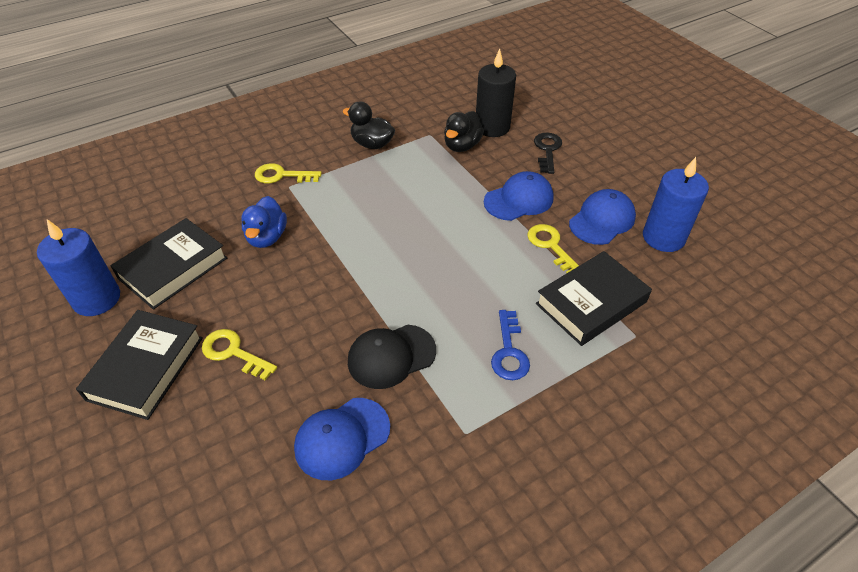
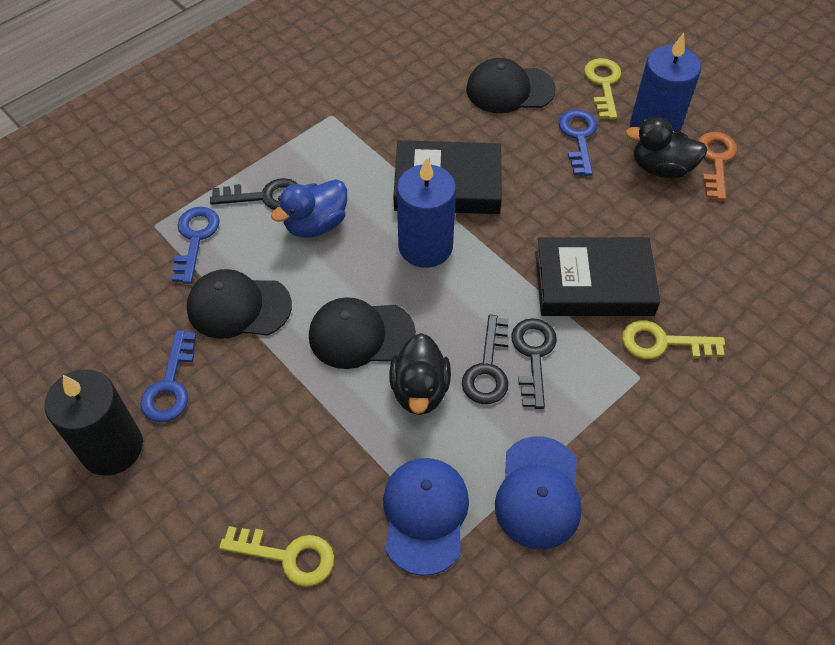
black book: [76,310,203,420] [110,218,227,310] [536,251,652,346] = 3 -> [393,140,502,214] [535,237,660,316] = 2
black cap: [348,325,436,389] = 1 -> [187,269,292,339] [309,297,416,369] [466,58,556,113] = 3
black key: [534,133,562,174] = 1 -> [210,178,298,210] [462,315,509,404] [511,318,557,409] = 3
blue cap: [294,398,390,480] [484,171,554,221] [569,189,636,245] = 3 -> [383,458,469,576] [495,436,581,549] = 2
blue key: [491,310,530,380] = 1 -> [140,330,196,422] [172,207,220,284] [558,109,597,176] = 3
orange key: none = 0 -> [698,132,737,201] = 1

